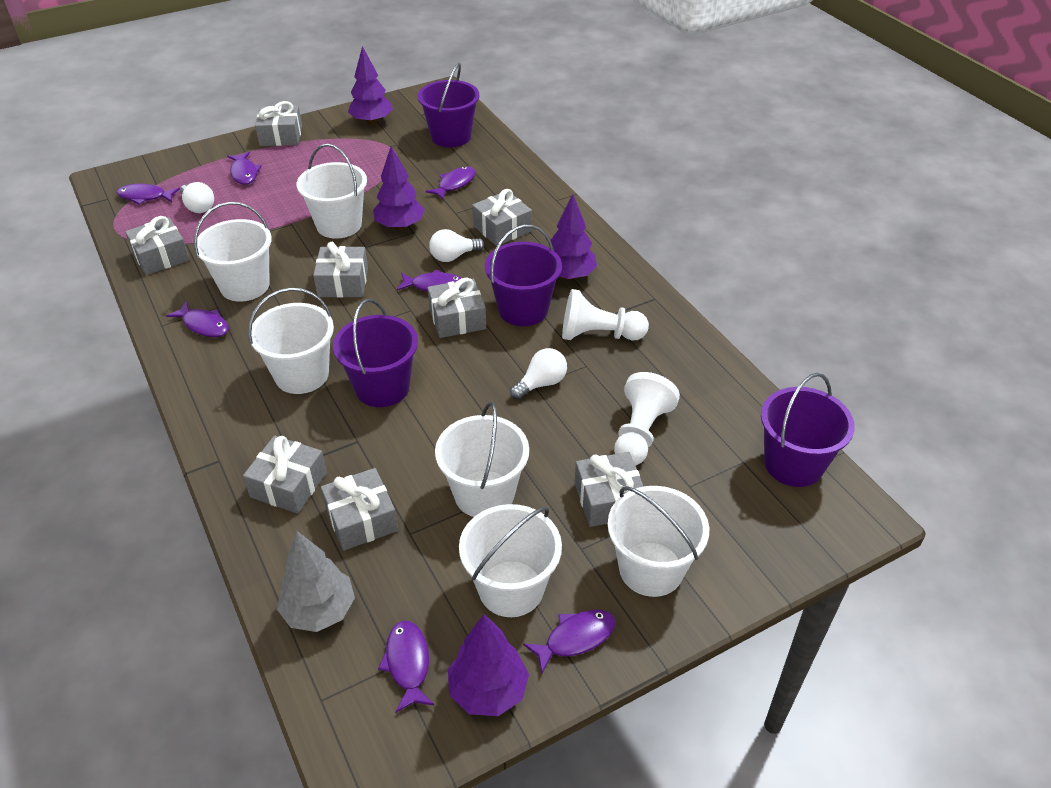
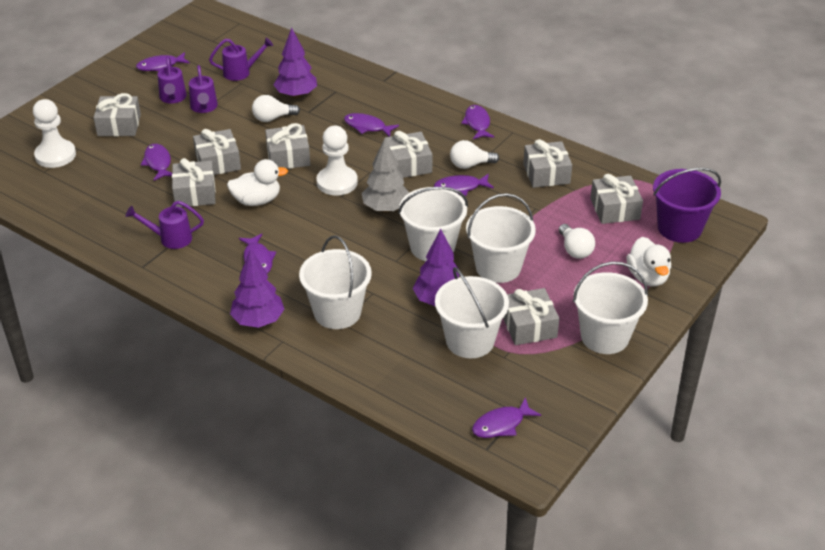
purple bucket: [333,299,418,407] [418,63,479,147] [485,225,562,326] [761,373,855,487] = 4 -> [653,168,721,243] = 1
purple tree: [348,46,393,125] [373,146,425,230] [448,614,529,716] [550,194,597,280] = 4 -> [230,249,284,328] [274,27,317,98] [412,229,460,306] = 3
purple watering can: none = 0 -> [125,201,204,249] [157,56,187,103] [189,65,218,113] [209,38,273,81] = 4
white bucket: [194,202,272,302] [248,287,334,394] [297,144,367,239] [435,401,529,517] [459,504,562,617] [608,486,709,597] = 6 -> [299,235,372,329] [398,187,468,261] [435,267,509,358] [466,193,536,283] [573,261,648,354] = 5
white duck: none = 0 -> [227,159,288,206] [626,237,671,286] = 2

